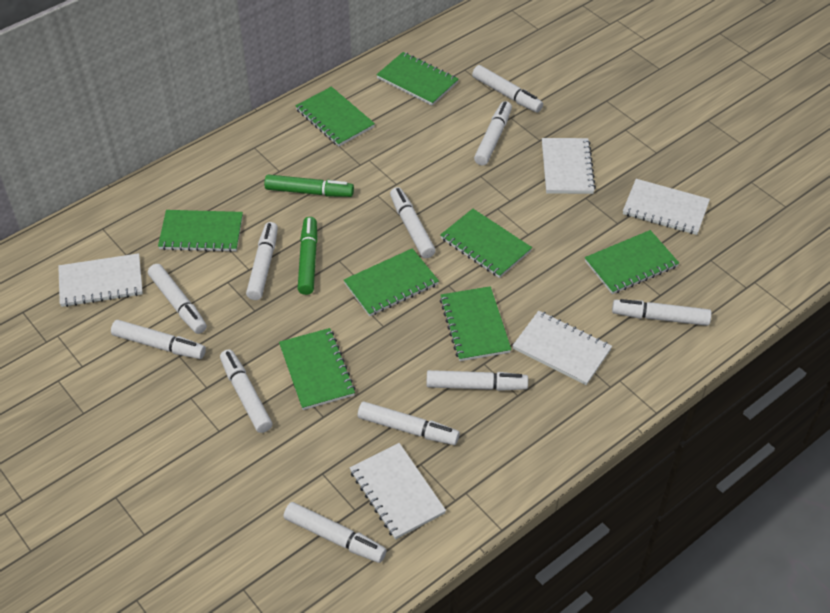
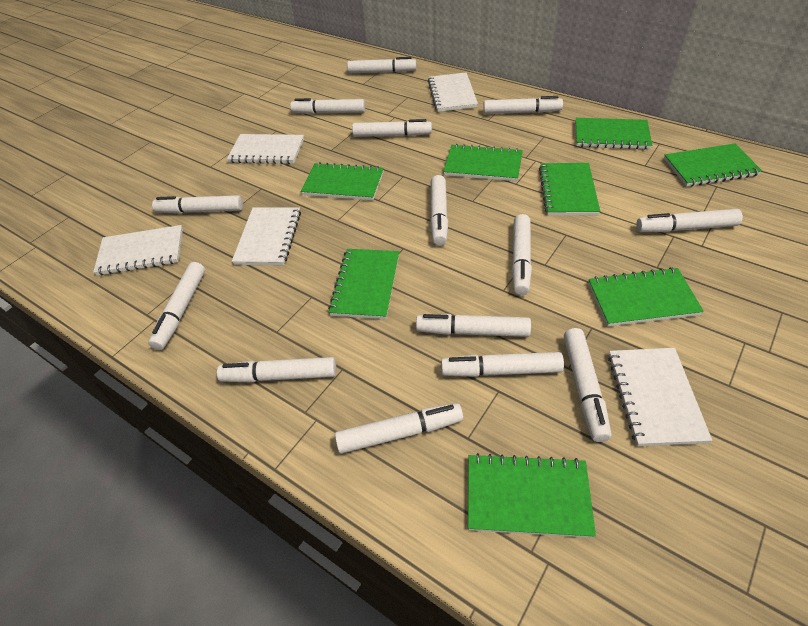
green marker: [264,175,354,197] [298,217,318,295] = 2 -> none = 0
white marker: [111,320,206,359] [148,264,207,334] [220,349,272,433] [246,222,278,300] [284,502,387,563] [358,402,460,445] [390,187,436,258] [426,370,528,391] [472,65,543,112] [474,101,512,165] [612,299,712,326] = 11 -> [148,262,205,350] [152,195,243,214] [217,357,336,382] [290,98,365,114] [335,403,463,454] [347,57,417,73] [352,119,432,137] [416,314,531,337] [430,175,448,246] [441,352,564,377] [483,96,563,114] [512,214,532,295] [564,328,612,442] [636,209,743,232] = 14

